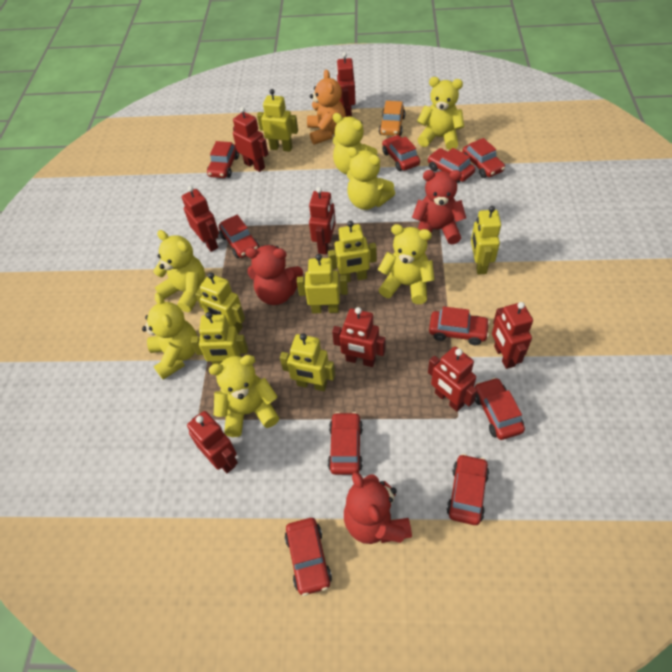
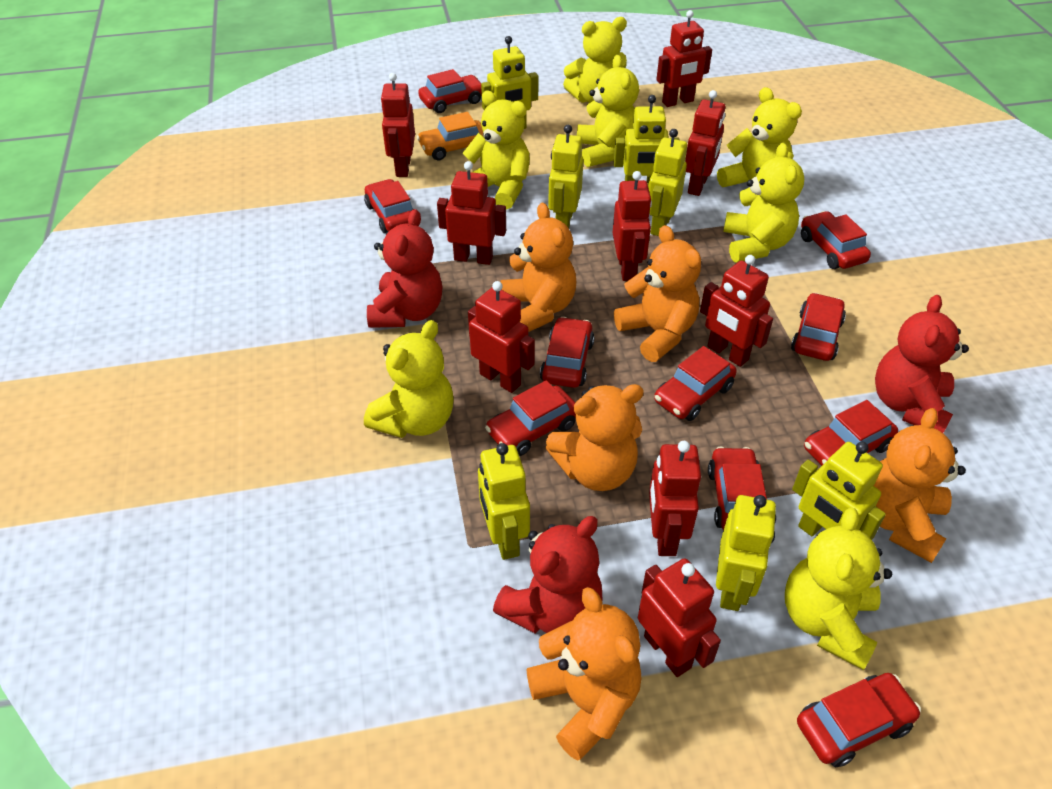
orange teddy bear: [307,69,346,145] = 1 -> [501,203,577,332] [526,587,642,761] [546,384,644,491] [614,225,701,362] [873,408,966,563] = 5
red robot: [182,186,219,252] [187,411,238,473] [233,107,268,172] [309,187,336,254] [332,307,386,367] [336,52,356,117] [428,347,477,412] [492,302,533,369] = 8 -> [380,73,415,177] [437,161,506,265] [468,281,535,393] [612,171,652,281] [638,558,721,677] [649,441,701,556] [656,10,712,107] [685,90,725,196] [700,255,773,367] = 9

